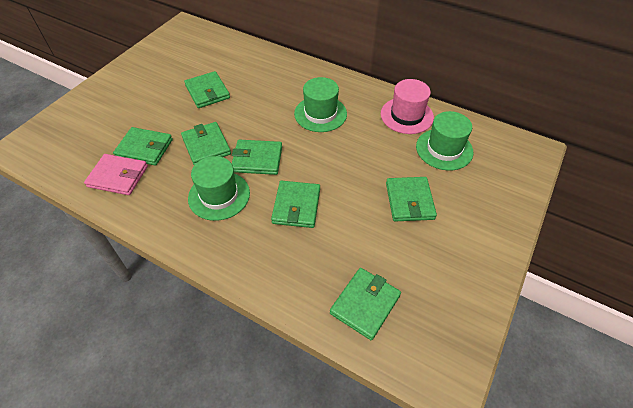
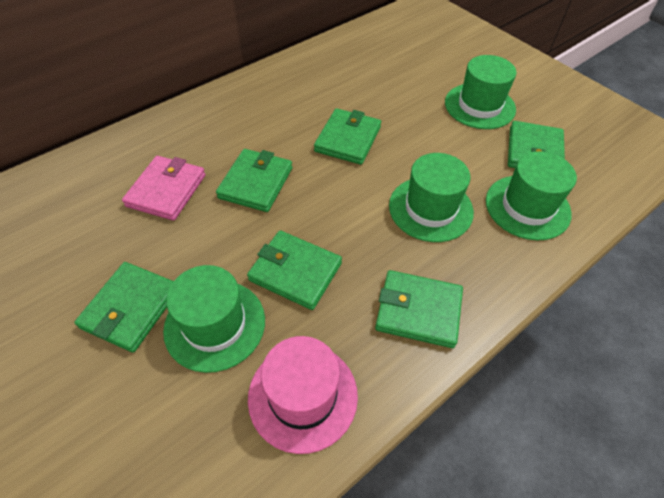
green hat: [188,156,250,221] [294,77,347,132] [416,111,474,171] = 3 -> [163,265,265,373] [389,153,474,242] [445,55,516,129] [486,151,577,240] = 4
green wallet: [113,127,173,166] [181,122,231,165] [184,71,230,108] [232,140,282,175] [271,181,320,228] [330,268,401,340] [386,177,437,221] = 7 -> [74,262,173,352] [216,149,292,212] [247,230,342,310] [314,108,381,165] [375,270,463,348] [508,121,565,168] = 6

